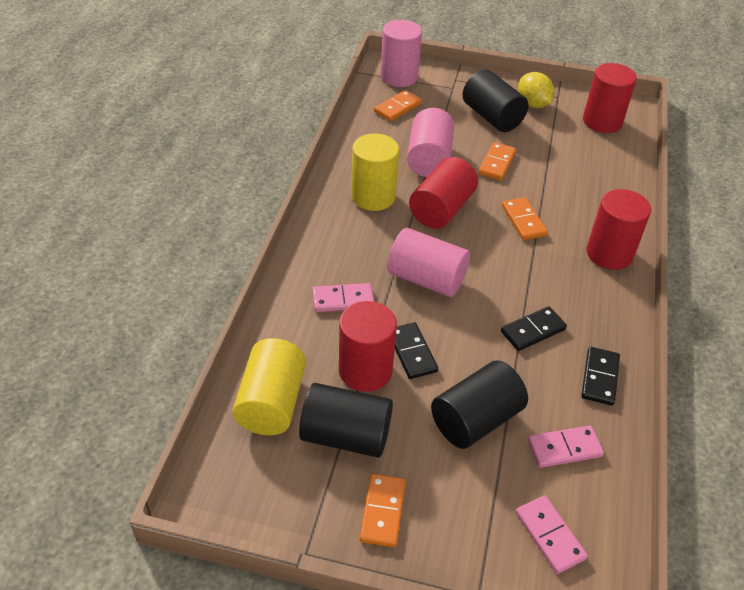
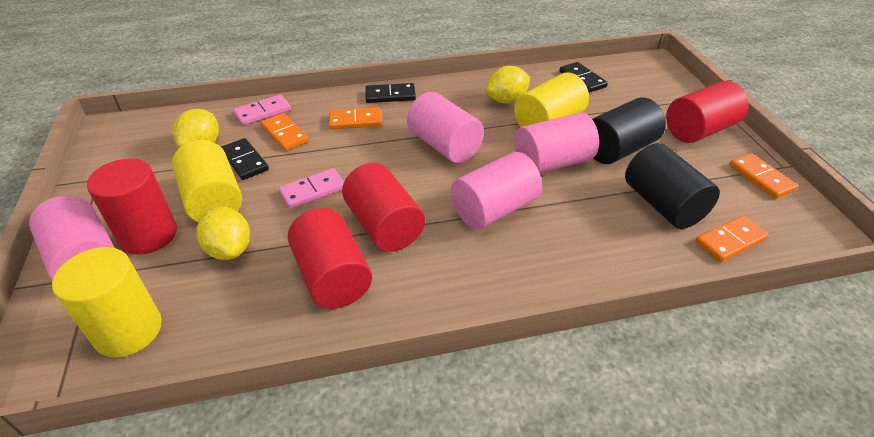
black cylinder: [299,383,393,458] [431,360,528,449] [463,69,528,132] = 3 -> [592,97,666,164] [625,143,720,229] = 2
pink cylinder: [380,20,422,87] [387,228,470,297] [407,108,455,177] = 3 -> [29,196,115,281] [407,92,484,163] [451,152,542,229] [514,112,599,174] = 4
pink domino: [312,283,374,312] [515,495,588,574] [528,426,604,468] = 3 -> [233,94,291,125] [279,168,344,209] = 2
yellow cylinder: [232,338,306,435] [351,133,399,211] = 2 -> [52,247,162,358] [172,140,242,222] [514,72,589,127] = 3
yellow lemon: [518,72,554,108] = 1 -> [173,109,219,148] [197,207,250,260] [486,66,530,104] = 3

